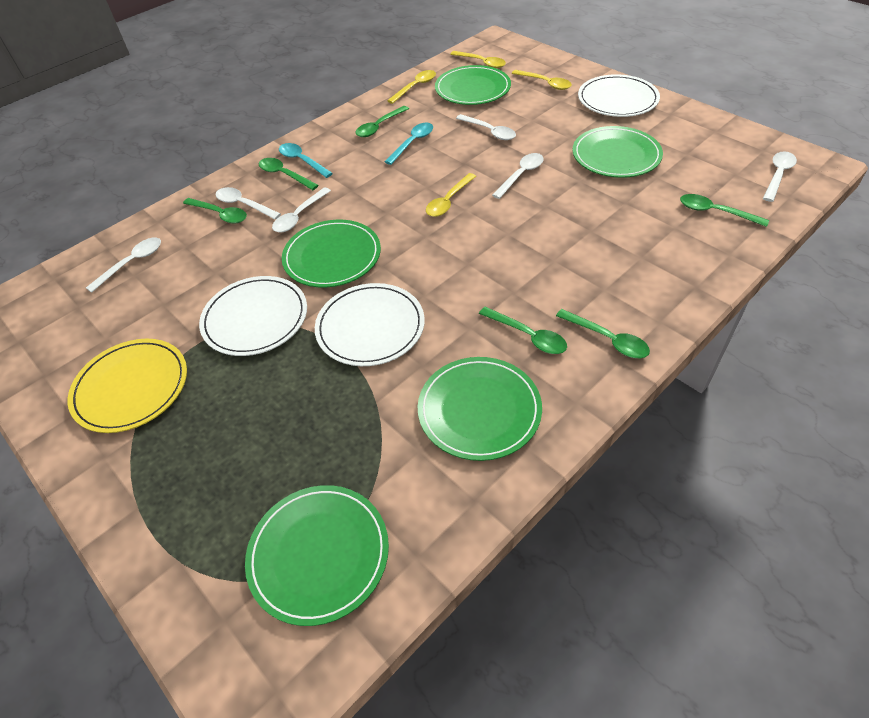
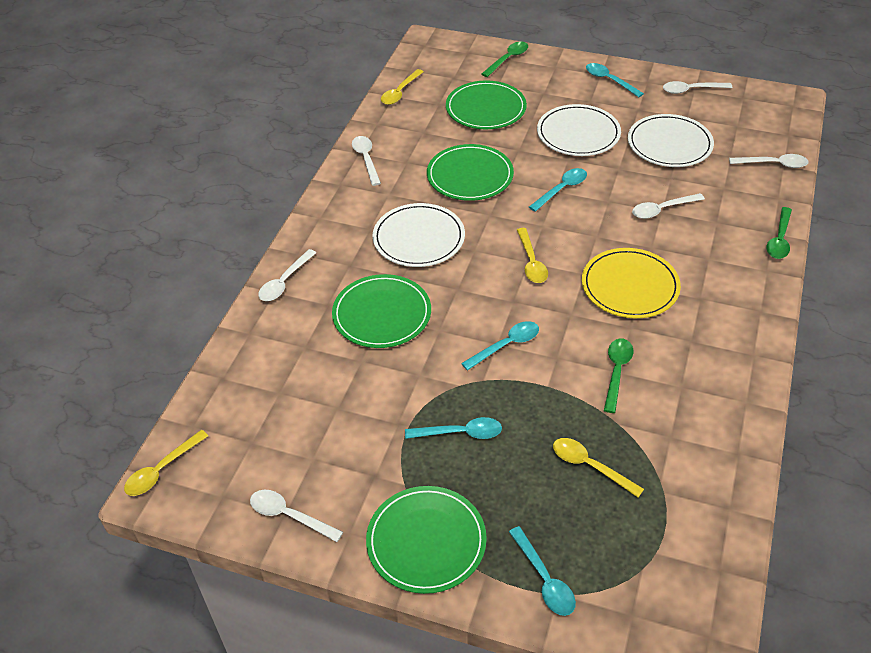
green plate: [245,485,389,626] [282,220,381,288] [418,357,542,461] [435,65,511,105] [572,126,663,178] = 5 -> [332,274,431,348] [366,486,487,594] [427,144,514,201] [446,80,527,129] = 4
green spoon: [183,198,247,224] [259,158,319,190] [355,106,409,137] [479,307,567,354] [556,309,650,358] [680,194,769,227] = 6 -> [482,42,528,77] [604,339,633,413] [766,207,792,259] = 3
turquoise spoon: [279,143,333,178] [384,122,433,165] = 2 -> [405,417,502,439] [461,321,539,370] [509,526,576,616] [529,168,587,212] [586,63,644,97] = 5

